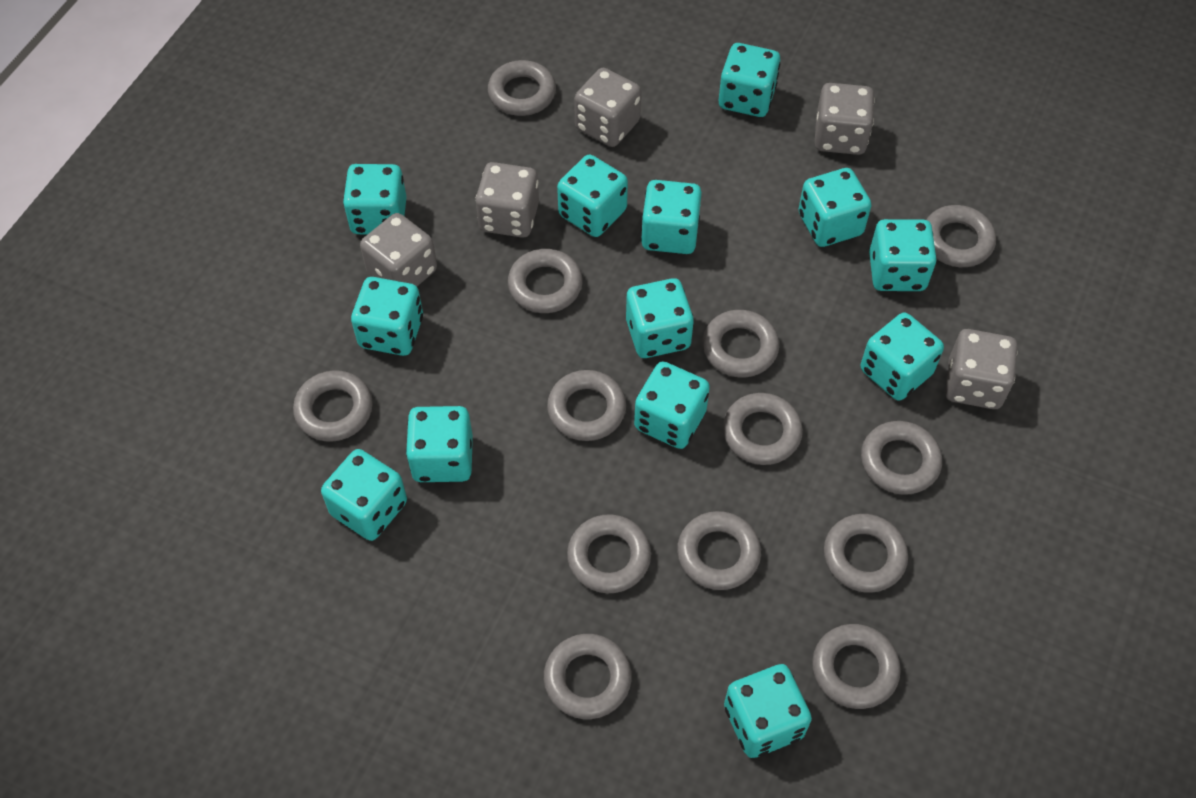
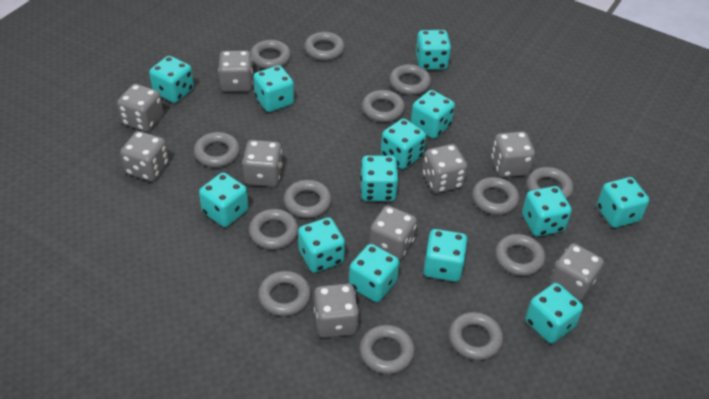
grey dice: [360,213,437,286] [475,162,539,238] [574,68,641,147] [815,83,875,155] [945,329,1018,409] = 5 -> [117,84,163,132] [120,131,169,181] [218,50,253,92] [242,140,282,187] [314,283,359,338] [369,205,417,261] [422,144,468,193] [491,131,535,177] [550,243,604,301] = 9

